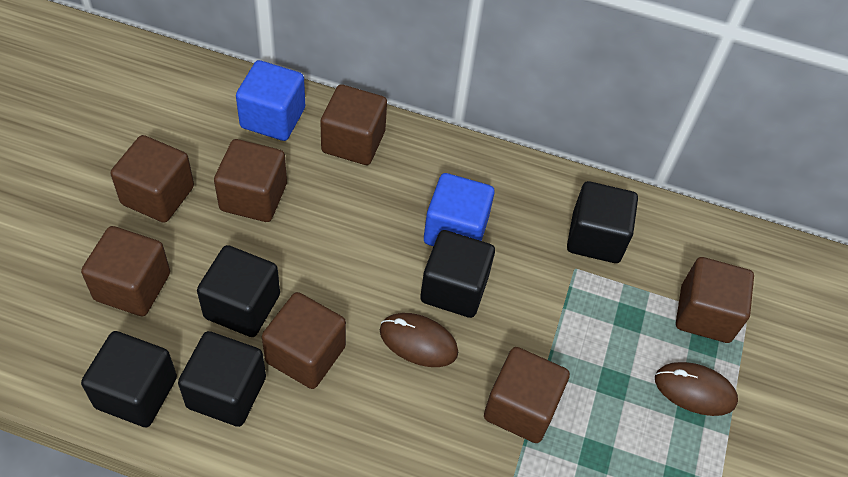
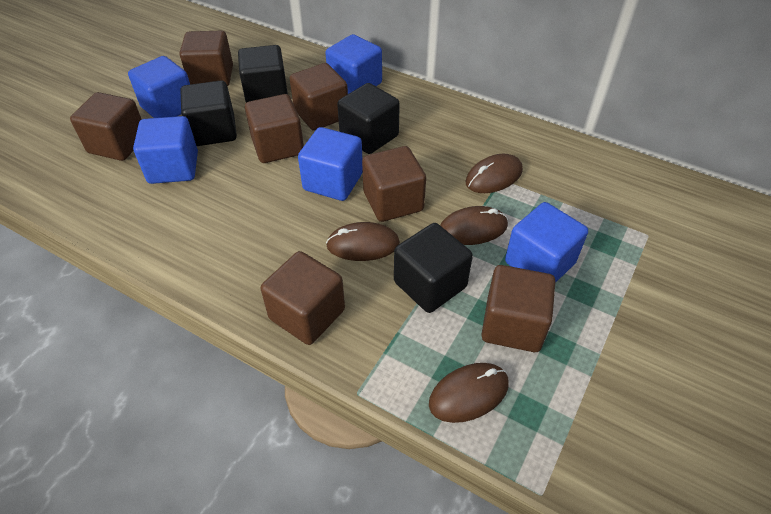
black cube: [81,331,177,427] [178,331,266,427] [197,245,280,337] [420,230,495,318] [567,181,638,263] = 5 -> [181,80,237,146] [238,45,288,103] [337,83,400,154] [394,223,473,313] = 4
blue cube: [236,60,305,141] [424,173,495,246] = 2 -> [128,56,190,118] [133,116,198,184] [298,127,363,201] [325,34,382,94] [505,202,588,283] = 5
brown mouse: [380,313,458,367] [655,362,738,416] = 2 -> [326,222,400,261] [429,363,509,423] [440,206,508,245] [465,154,523,193] = 4

